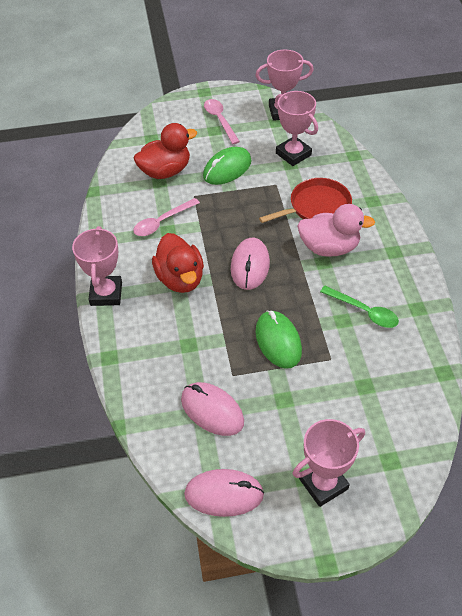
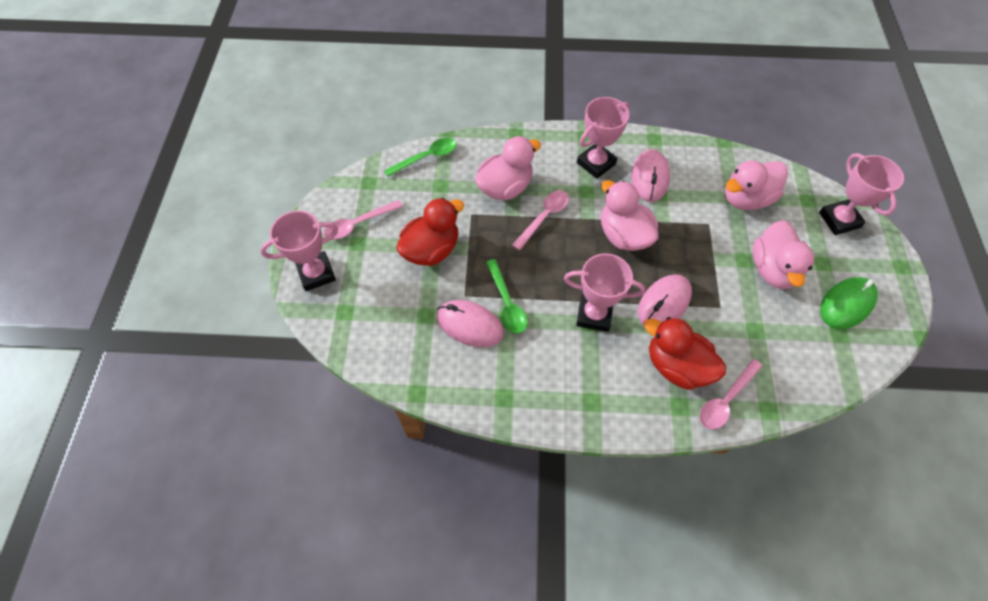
green mouse: [203,147,252,185] [255,310,302,369] = 2 -> [820,277,878,329] = 1
green spoon: [320,286,399,328] = 1 -> [384,138,457,177] [486,259,527,334] = 2
pink duck: [297,204,375,257] = 1 -> [475,136,541,200] [601,180,659,251] [725,160,788,210] [753,220,814,289] = 4
pink spoon: [133,198,200,236] [204,99,240,144] = 2 -> [324,200,403,240] [512,190,569,250] [700,359,762,430] = 3
red pan: [259,178,352,223] = 1 -> none = 0

